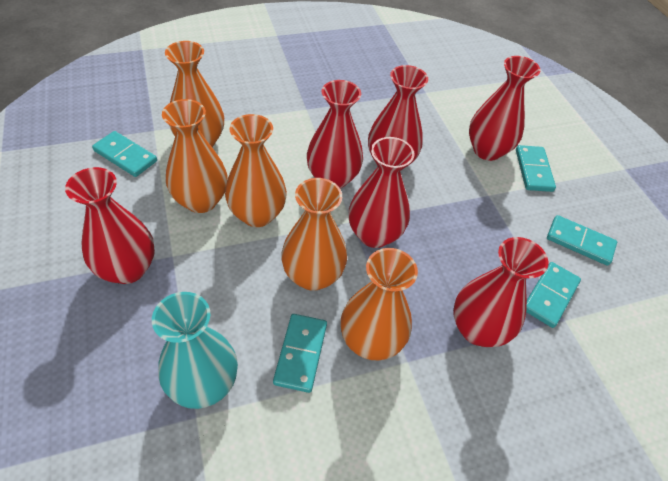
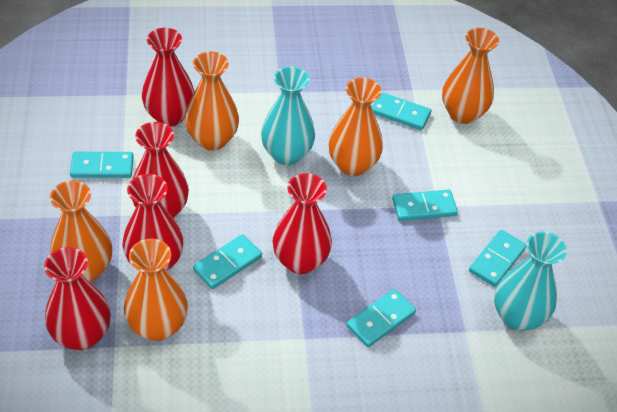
red vase: [65,167,155,284] [307,80,363,189] [349,137,415,248] [368,65,428,171] [453,237,549,347] [469,56,541,161] = 6 -> [44,247,110,350] [123,174,183,271] [132,122,189,218] [142,28,195,127] [273,173,332,274] = 5
turquoise domino: [92,131,157,177] [273,314,327,393] [516,145,556,192] [526,262,581,328] [547,215,617,266] = 5 -> [70,152,134,178] [193,234,262,289] [346,289,416,347] [372,92,431,130] [392,190,458,221] [469,230,526,287] = 6
turquoise vase: [152,292,238,409] = 1 -> [261,66,315,165] [494,231,567,331] = 2

